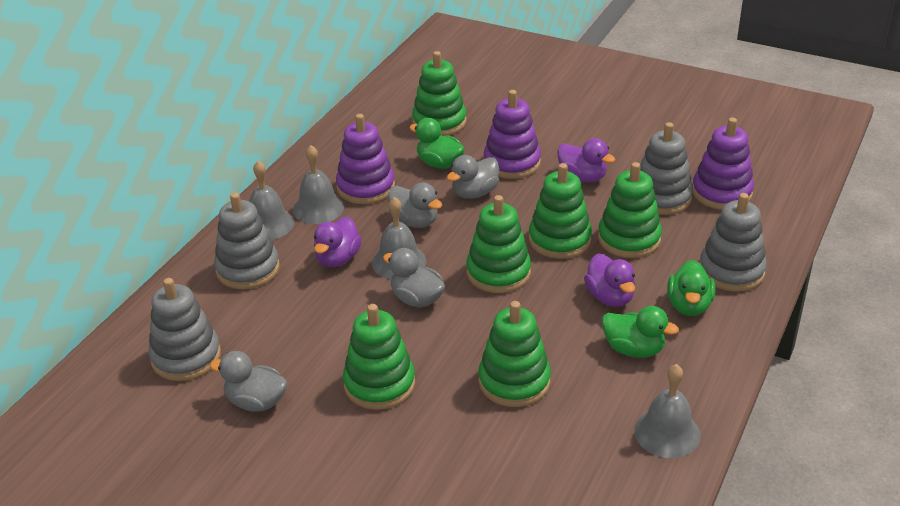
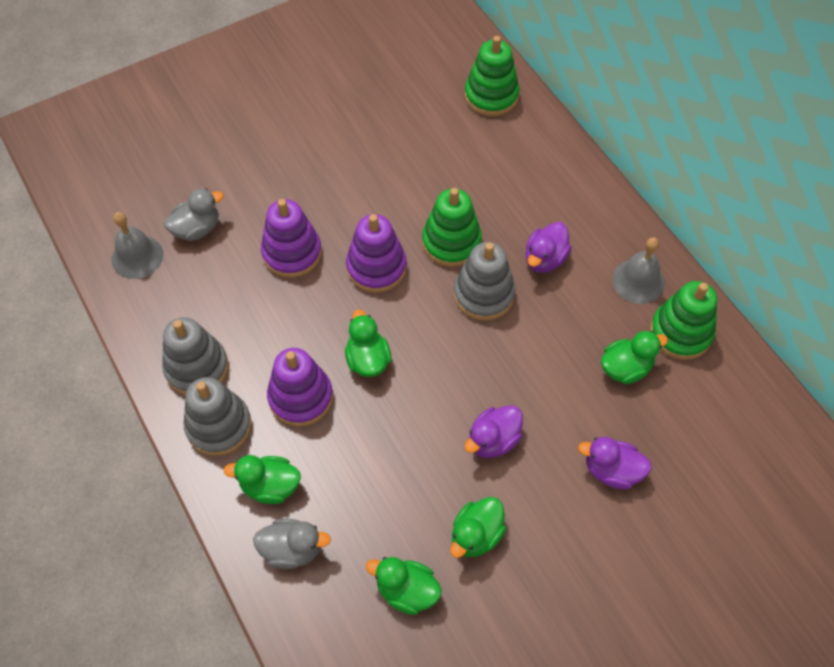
green duck: [409,118,465,169] [602,306,679,358] [667,260,716,316] = 3 -> [223,455,301,504] [345,310,391,377] [366,557,442,615] [450,497,506,558] [601,331,668,384] = 5
green stacking toy: [343,304,415,410] [412,51,467,136] [466,195,531,293] [478,301,551,407] [529,163,592,259] [598,162,662,258] = 6 -> [422,188,482,267] [465,36,520,116] [650,281,717,360] = 3
grey bell: [249,161,295,240] [293,145,344,224] [372,197,427,279] [634,364,701,458] = 4 -> [112,212,163,279] [612,237,665,304] = 2
grey duck: [210,351,287,412] [383,248,445,307] [388,182,442,228] [447,155,499,199] = 4 -> [164,189,224,241] [253,519,331,569] = 2
grey stacking toy: [148,278,221,381] [214,193,280,289] [640,122,693,215] [700,193,767,292] = 4 -> [162,317,229,395] [184,377,252,456] [454,242,516,320] = 3

